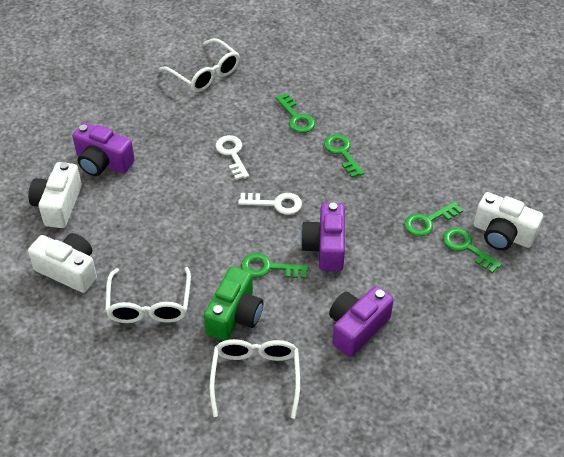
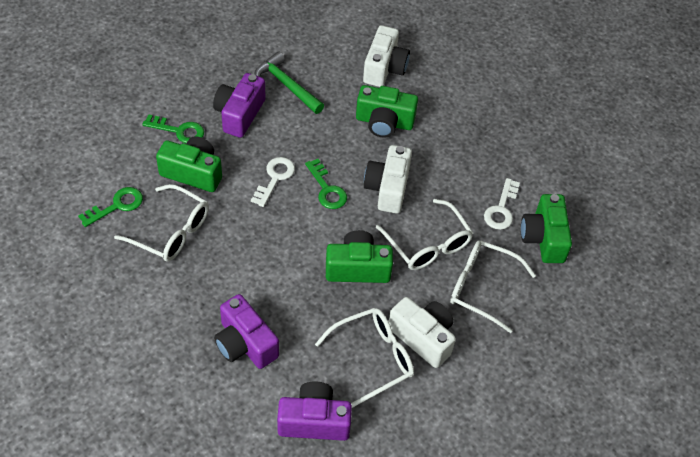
green camera: [204,266,263,341] = 1 -> [156,136,222,192] [326,230,393,283] [356,85,418,138] [521,194,572,263] = 4
green hammer: none = 0 -> [254,52,324,114] = 1
green key: [241,253,308,279] [276,93,315,133] [324,134,364,178] [404,201,463,237] [443,228,502,273] = 5 -> [78,187,143,227] [142,114,204,144] [305,159,347,209] = 3
white glasses: [105,267,191,323] [159,38,240,92] [210,339,300,419] = 3 -> [114,184,209,262] [315,308,414,408] [376,199,473,270] [450,240,536,333] = 4

